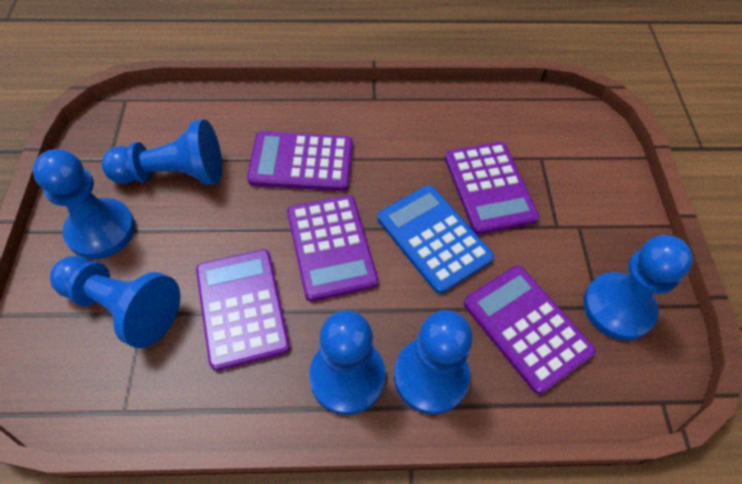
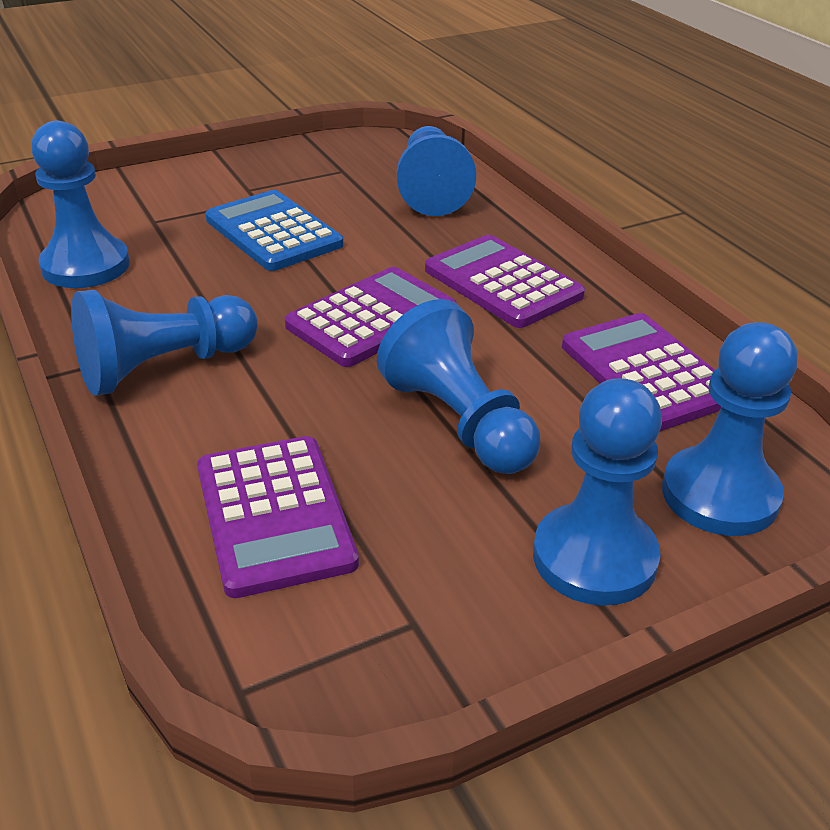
purple calculator: [196,249,290,371] [247,131,353,191] [287,195,378,302] [445,142,539,235] [464,266,596,394] = 5 -> [197,436,359,598] [285,267,457,367] [425,235,585,328] [562,313,721,431] = 4

